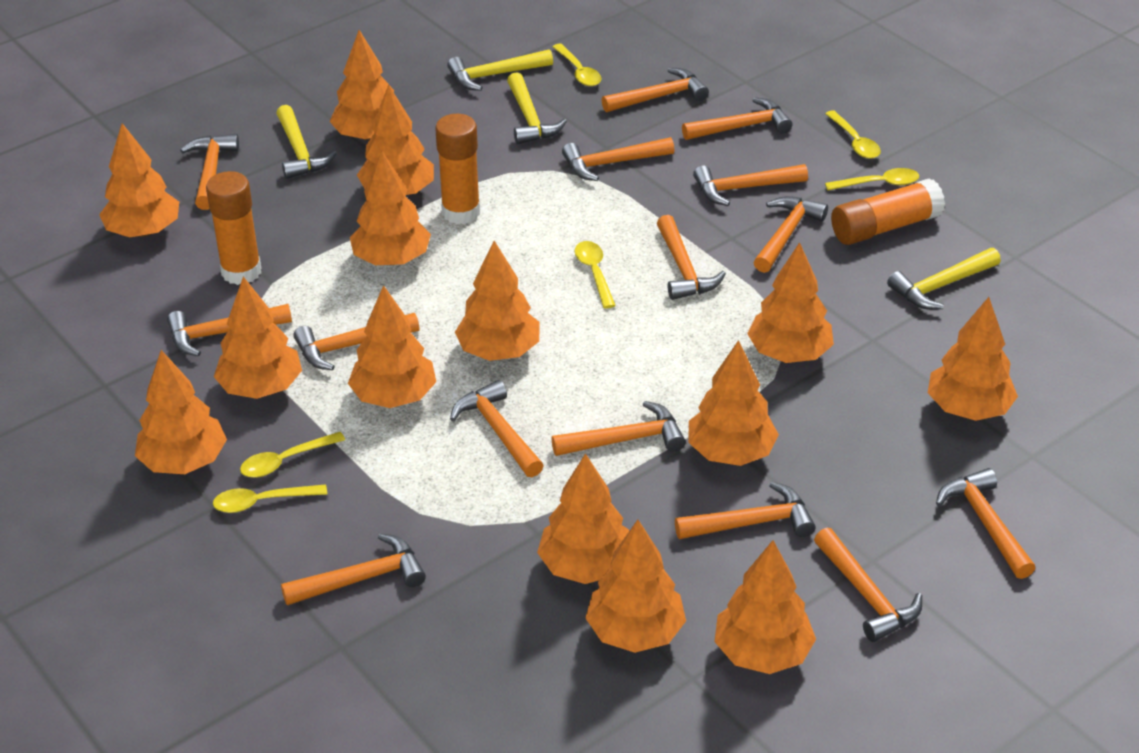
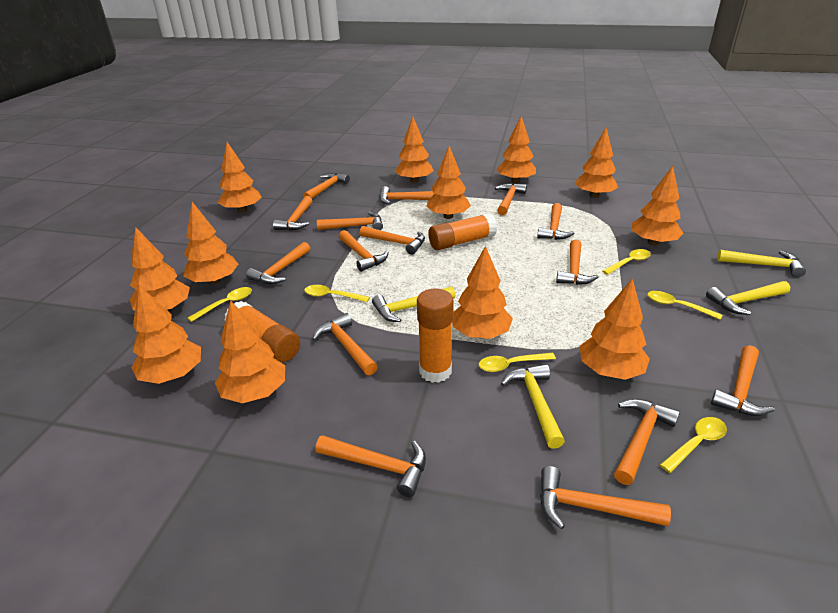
orange tree: [99,123,179,237] [135,350,227,474] [214,277,302,399] [329,30,394,141] [348,285,436,408] [350,151,431,265] [357,85,434,195] [455,241,540,361] [537,453,629,584] [586,520,686,653] [688,340,779,466] [714,540,816,674] [747,242,834,363] [928,297,1018,421] = 14 -> [130,227,190,312] [131,285,201,384] [183,202,238,285] [215,300,285,403] [218,142,262,212] [395,116,434,183] [426,146,471,219] [452,246,513,339] [497,116,536,183] [574,127,618,198] [580,279,650,380] [632,166,683,246] = 12

